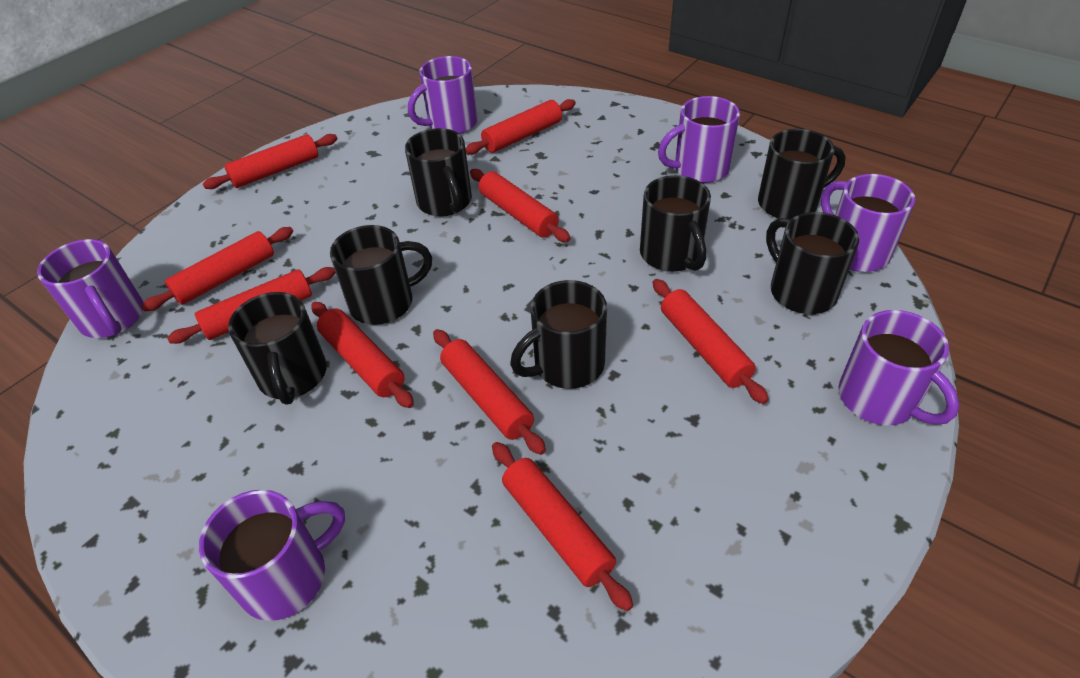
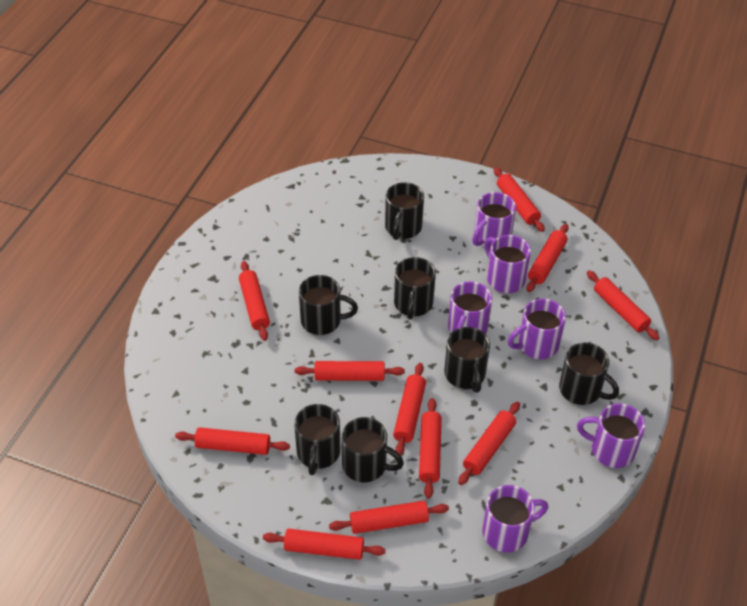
red rolling pin: [141,227,293,311] [167,267,336,344] [203,134,338,189] [311,302,414,408] [433,329,546,455] [466,99,576,154] [470,169,570,242] [492,442,633,611] [653,279,769,404] = 9 -> [175,427,290,455] [239,261,270,341] [263,529,386,560] [295,361,405,381] [329,501,449,534] [393,363,426,456] [419,398,442,499] [458,402,520,485] [494,167,545,232] [527,224,569,292] [587,270,659,340] = 11

